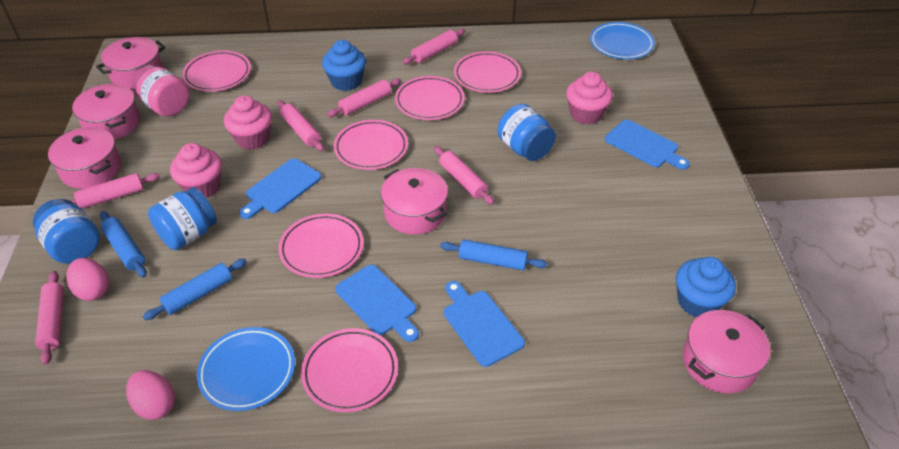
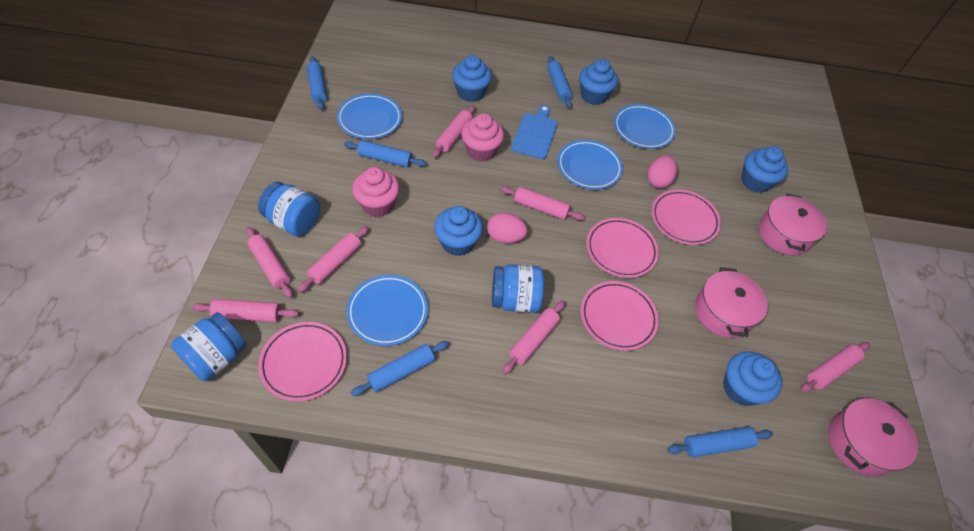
blue cupcake: [322,40,366,91] [676,257,736,317] = 2 -> [434,206,483,256] [452,55,492,102] [579,59,618,105] [723,351,782,406] [741,146,788,193] = 5
blue cutting board: [239,158,322,219] [335,265,419,342] [444,281,525,367] [605,120,690,170] = 4 -> [511,105,558,159] = 1
blue plate: [197,327,295,411] [590,22,655,59] = 2 -> [337,94,402,139] [347,275,428,346] [557,140,623,190] [614,104,676,149] = 4
blue rolling pin: [100,211,147,277] [143,259,247,320] [440,239,547,270] = 3 -> [307,56,327,110] [344,140,426,168] [351,341,449,396] [547,56,572,108] [667,427,773,457] = 5
pink cupcake: [170,143,222,198] [224,95,272,150] [566,72,613,125] = 3 -> [352,167,400,217] [461,113,504,162] = 2
pink jar: [132,65,189,117] = 1 -> none = 0
pink plate: [182,51,251,92] [278,214,364,278] [301,328,398,412] [333,120,408,170] [395,76,465,120] [454,52,521,93] = 6 -> [258,322,347,401] [581,281,659,351] [586,218,659,278] [652,190,721,245] = 4
pink pot: [48,127,121,189] [72,84,140,139] [96,37,165,89] [381,168,448,234] [683,310,770,393] = 5 -> [695,267,768,338] [759,193,827,255] [828,398,918,477] = 3
pink rolling pin: [35,271,64,365] [69,173,160,209] [278,100,324,151] [327,78,401,117] [402,29,465,65] [434,146,494,205] = 6 -> [192,299,299,322] [246,227,293,298] [298,226,369,292] [432,106,475,158] [501,186,585,220] [503,300,565,374] [800,342,870,393] = 7

